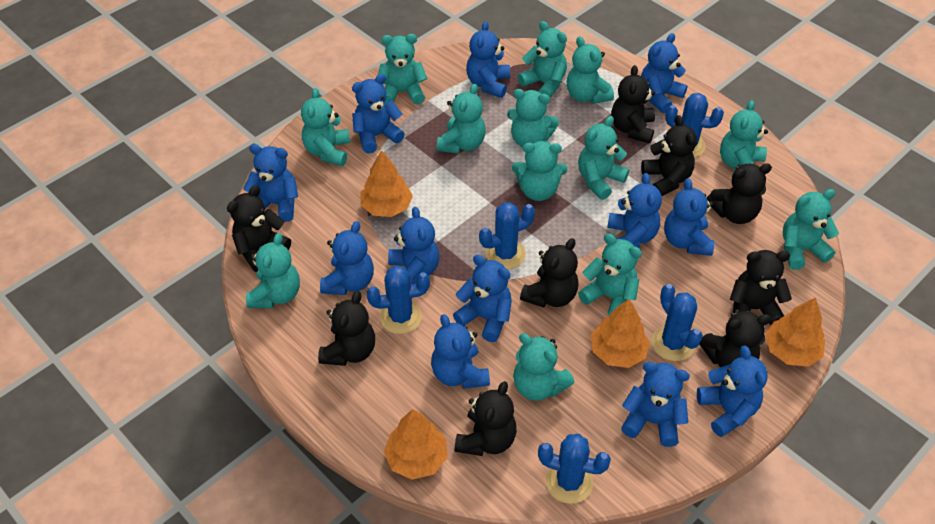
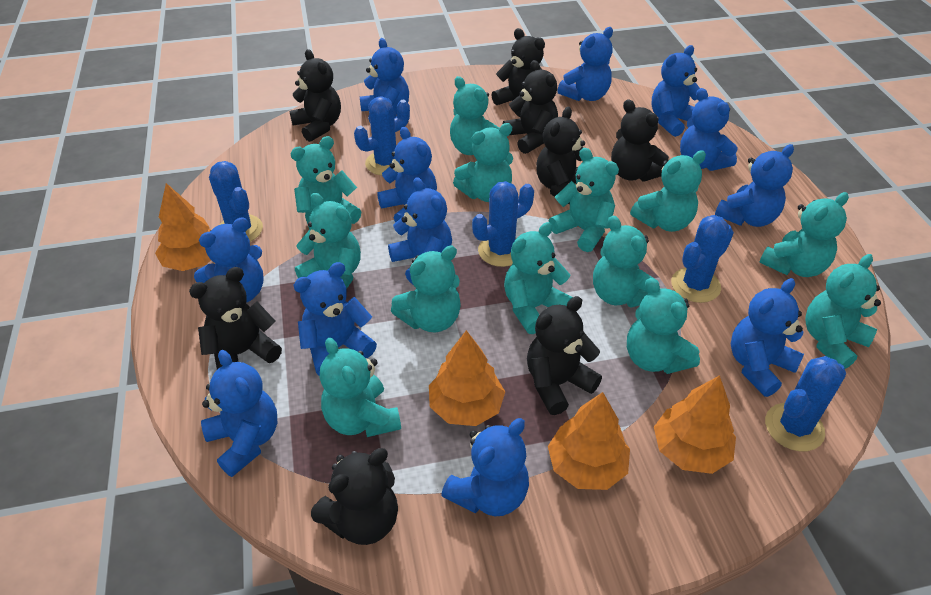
black teddy bear: [227,185,291,272] [318,291,375,366] [454,381,517,456] [520,238,579,308] [611,65,655,144] [641,115,697,196] [700,309,771,367] [707,163,772,224] [730,250,792,325] = 9 -> [189,267,282,370] [290,49,341,142] [311,448,398,545] [492,28,545,117] [503,60,558,154] [527,296,602,415] [536,106,585,205] [611,99,669,181] = 8

